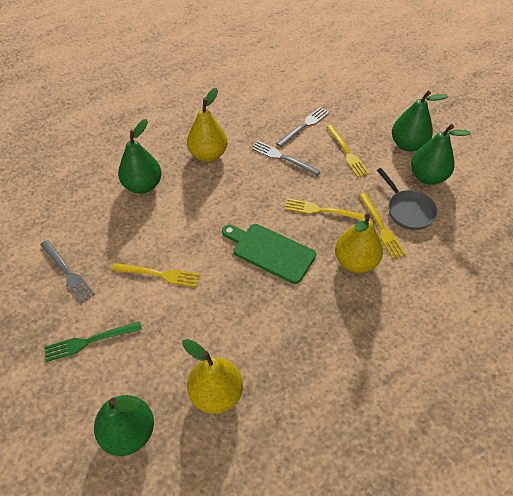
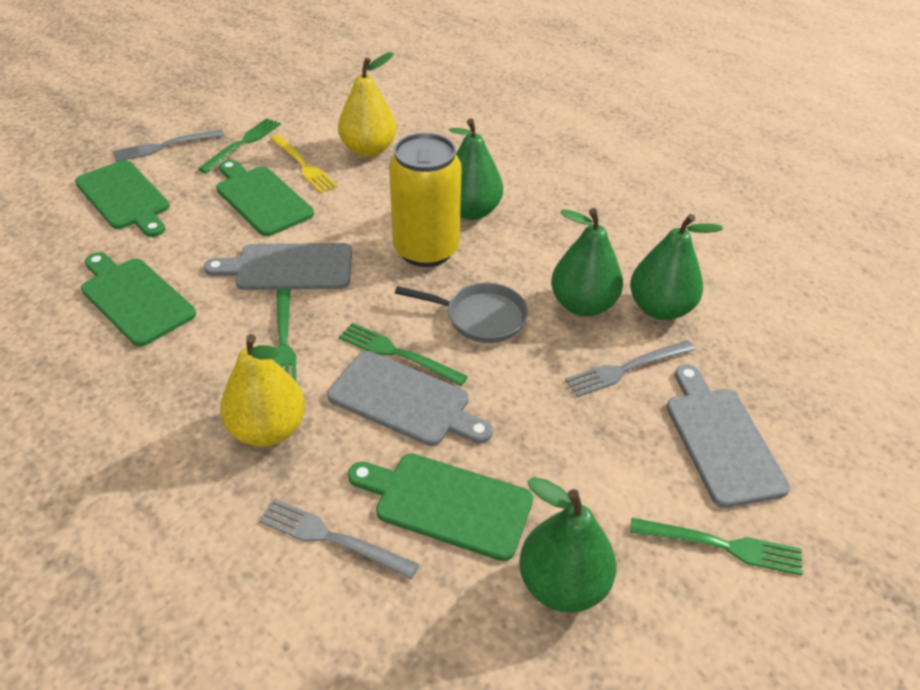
green cutting board: [222,224,316,284] = 1 -> [75,160,170,237] [81,252,196,346] [216,160,314,236] [348,453,533,561] = 4
green fork: [44,321,142,362] = 1 -> [198,118,281,173] [271,288,296,381] [339,323,468,386] [630,518,803,575] = 4
grey cutting board: none = 0 -> [204,243,352,290] [327,351,493,446] [667,364,790,508] = 3
yellow can: none = 0 -> [389,133,462,267] = 1
yellow fork: [112,263,200,287] [285,198,365,220] [327,125,369,177] [359,193,406,259] = 4 -> [270,135,338,193] = 1
yellow pear: [182,339,243,414] [187,88,227,162] [335,214,383,273] = 3 -> [220,334,305,447] [338,52,396,157] = 2

